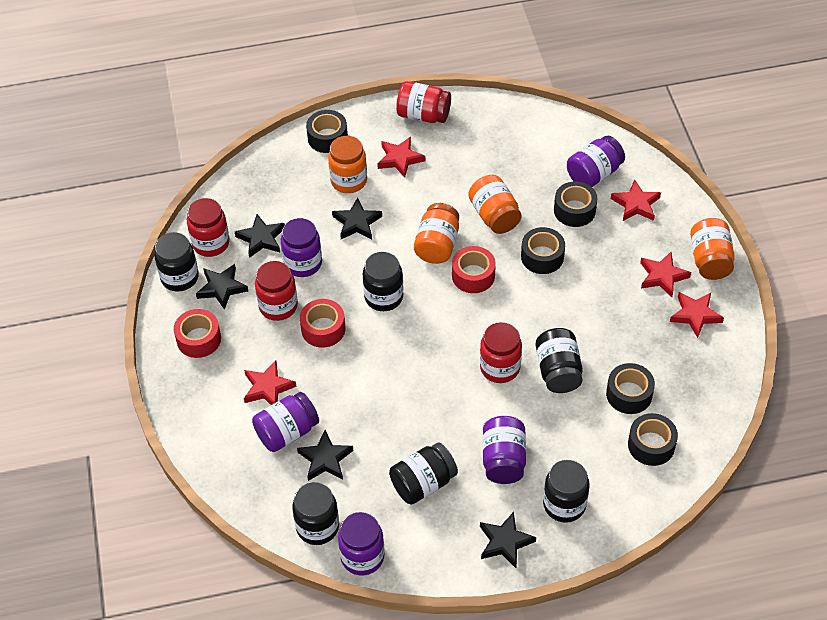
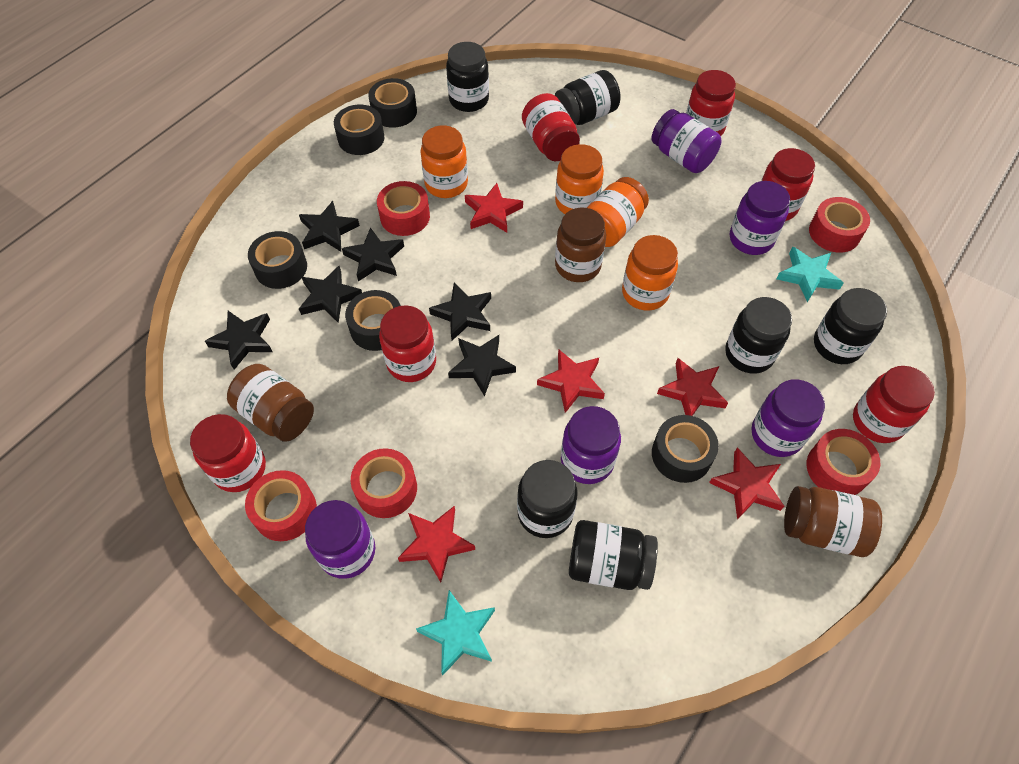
black star: [196,264,248,310] [235,214,285,258] [297,430,353,481] [332,198,382,239] [480,512,536,568] = 5 -> [205,311,272,370] [299,201,360,252] [299,266,362,323] [342,227,404,282] [429,283,491,341] [448,335,516,396] = 6
brown jar: none = 0 -> [227,364,314,442] [555,208,606,282] [784,486,882,557] = 3
red jar: [187,198,230,257] [255,261,298,321] [396,81,451,123] [480,322,522,383] = 4 -> [190,414,266,492] [379,305,436,382] [522,93,580,161] [686,70,736,136] [761,148,815,221] [853,366,935,443] = 6
red tape: [174,309,221,358] [300,299,345,348] [452,246,496,293] = 3 -> [245,470,317,541] [351,448,417,518] [377,181,430,236] [807,429,880,495] [809,197,870,253] = 5
turquoise star: none = 0 -> [416,590,495,676] [776,246,843,302] = 2

